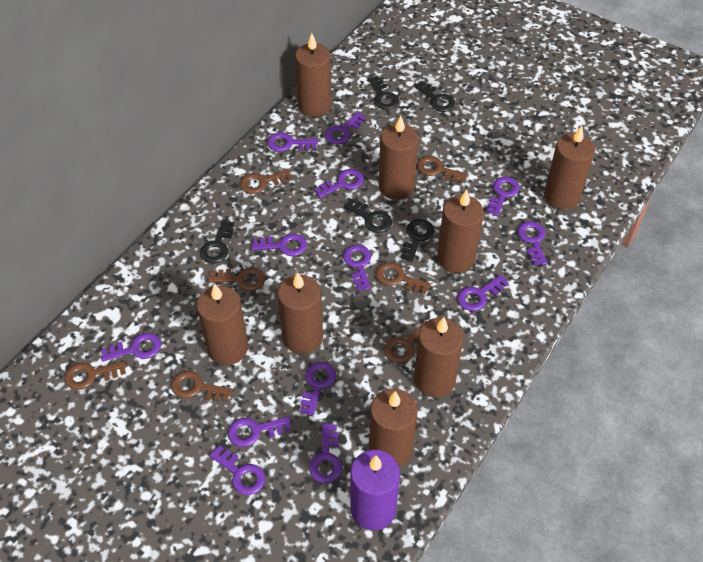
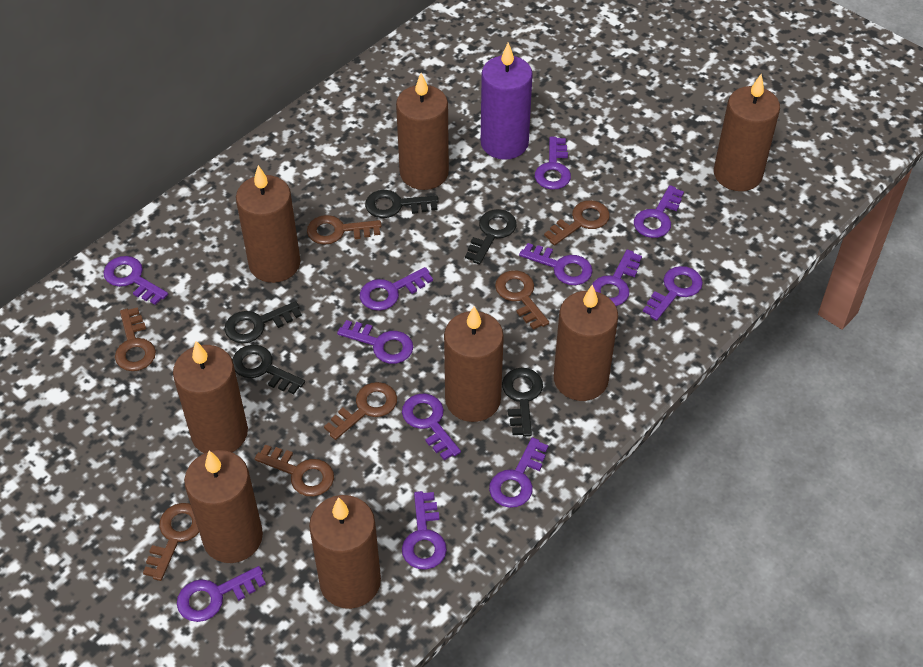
purple key: [101,333,161,362] [209,445,265,495] [228,416,291,447] [251,234,307,256] [267,132,318,152] [300,362,336,416] [309,423,342,483] [314,169,364,198] [325,112,366,145] [343,245,371,290] [457,275,509,311] [487,177,520,216] [517,221,547,265] = 13 -> [103,256,168,305] [177,566,266,622] [337,320,413,364] [360,267,433,311] [402,393,461,460] [402,491,447,569] [489,437,548,508] [519,243,592,285] [535,137,571,190] [592,249,642,306] [634,185,684,238] [643,266,703,321] = 12

